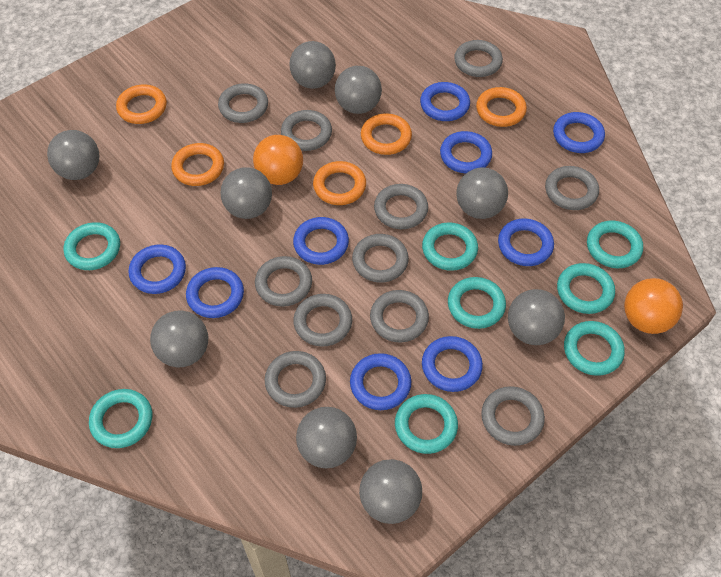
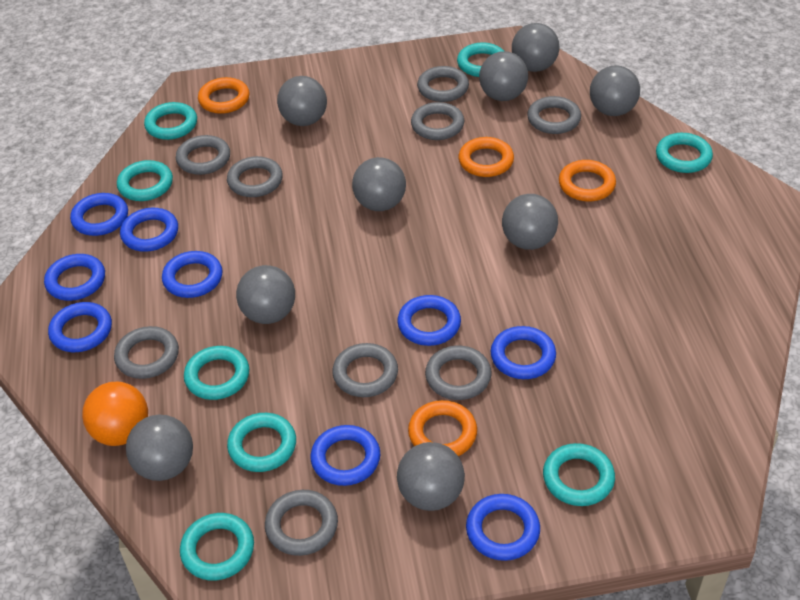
grey ring: [218,83,268,123] [255,256,312,307] [265,351,326,408] [281,110,332,151] [293,294,352,347] [352,234,409,283] [370,290,429,342] [374,184,428,229] [454,40,503,77] [481,386,545,446] [545,166,599,210] = 11 -> [114,326,179,379] [176,135,230,175] [227,156,283,197] [265,490,338,556] [332,343,398,397] [411,102,464,140] [417,66,469,102] [425,346,491,400] [527,96,581,134] = 9
orange ball: [253,135,303,185] [624,278,683,334] = 2 -> [82,382,148,446] = 1
orange ring: [116,85,167,124] [171,143,224,186] [313,161,366,205] [361,114,412,155] [476,87,527,127] = 5 -> [198,77,250,114] [408,400,477,456] [459,137,514,177] [559,160,616,202] = 4

